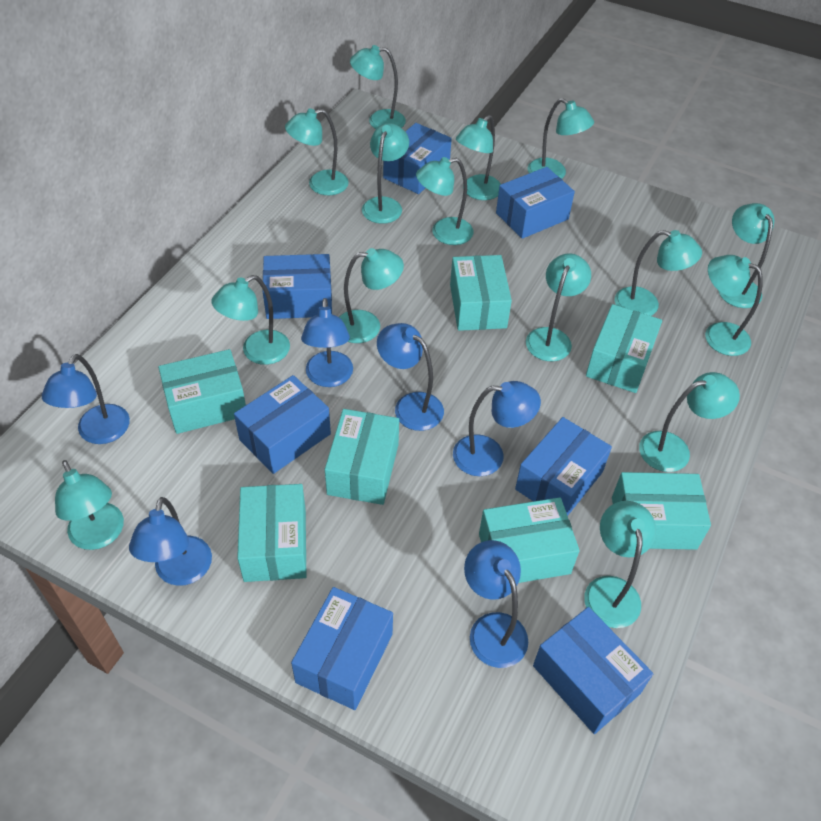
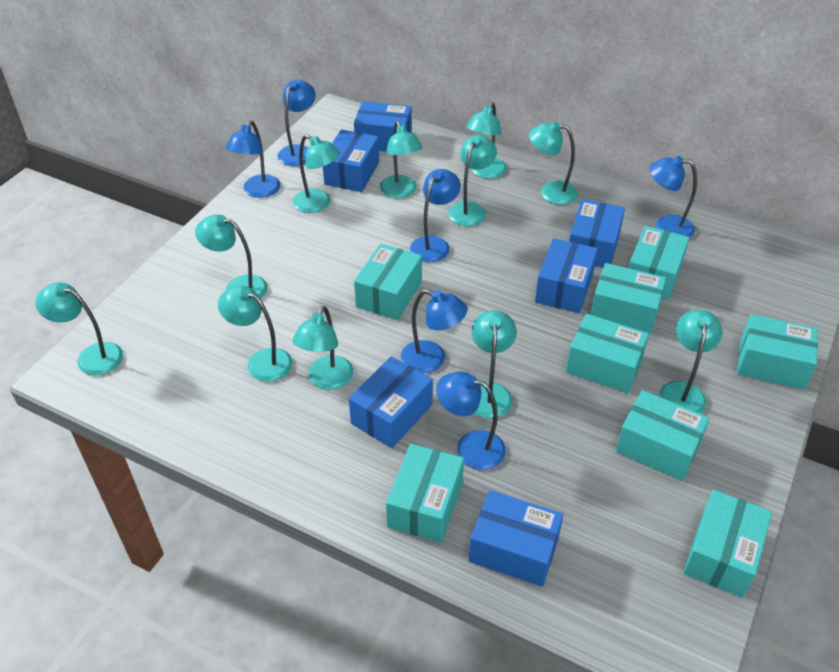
blue box: [234,375,331,474] [262,254,332,319] [291,587,393,710] [383,123,452,194] [496,167,575,239] [515,417,612,516] [533,607,653,734] = 7 -> [323,129,379,192] [349,356,433,448] [354,101,412,151] [469,490,564,587] [535,238,598,313] [569,199,625,268] = 6
turquoise box: [158,349,246,434] [237,484,306,582] [325,409,399,505] [450,255,512,331] [479,497,580,583] [586,304,662,393] [612,472,711,550] = 7 -> [354,243,422,320] [386,444,464,543] [566,314,649,393] [591,263,666,335] [616,390,710,481] [629,225,690,300] [683,490,772,598] [737,314,818,390] = 8
turquoise lamp: [55,460,124,550] [211,275,290,365] [285,109,349,195] [339,248,404,343] [350,45,406,129] [362,123,409,224] [416,157,474,245] [456,115,501,200] [526,253,591,361] [527,98,594,179] [584,501,656,628] [615,230,702,316] [639,372,740,472] [705,255,763,356] [718,203,774,308] = 15 -> [35,282,123,376] [195,215,267,299] [218,285,293,382] [293,134,340,213] [293,306,353,390] [380,121,422,198] [448,135,497,226] [466,102,507,179] [472,310,517,418] [529,122,578,205] [659,310,722,413] = 11

